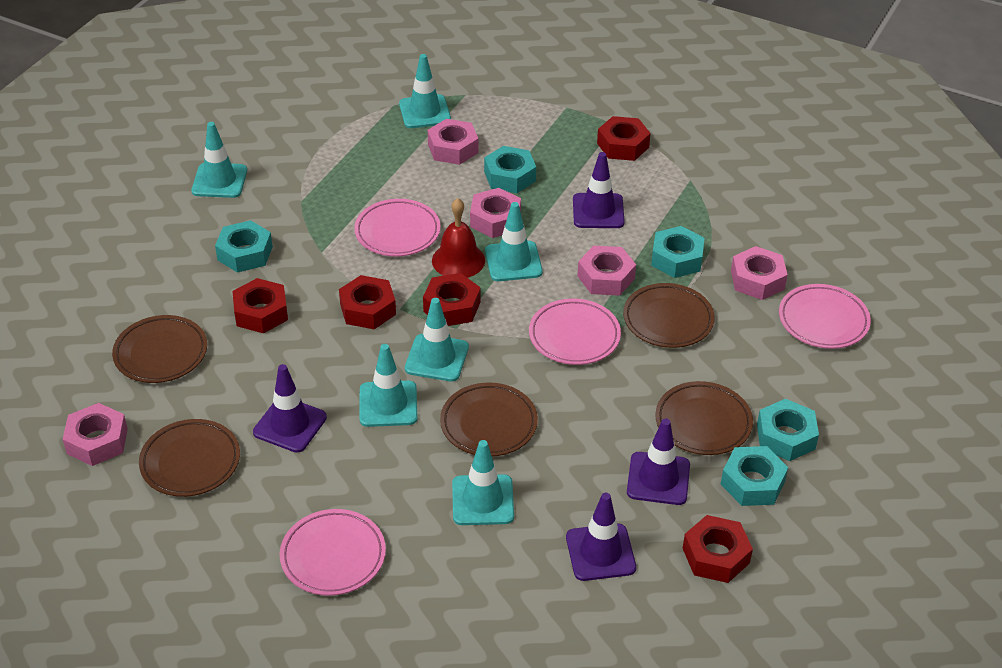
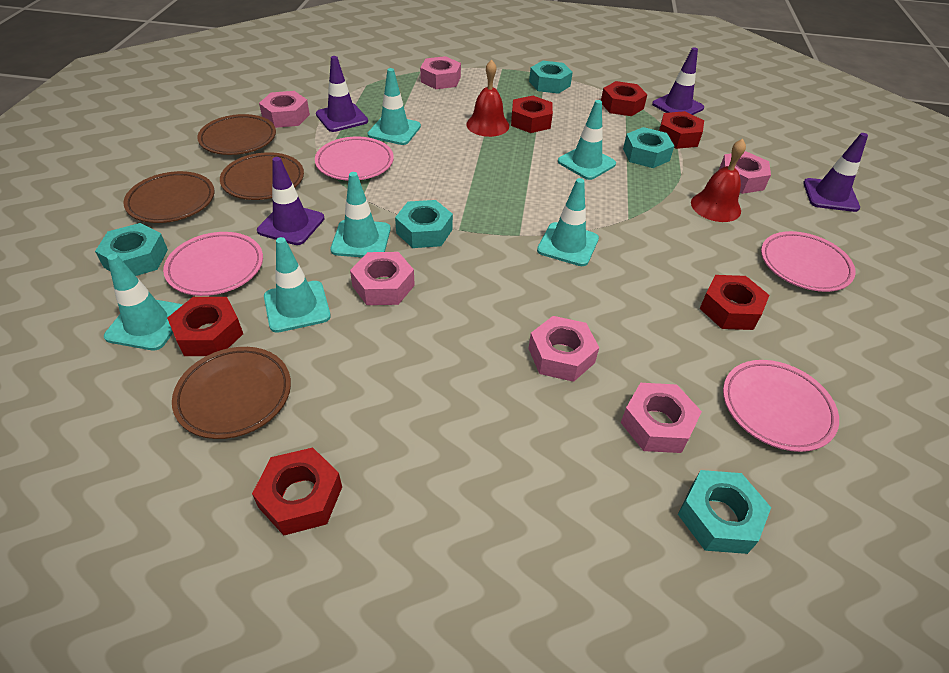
brown plate: [112,315,207,383] [139,419,240,497] [440,382,538,456] [623,283,715,348] [655,381,753,455] = 5 -> [123,171,215,223] [172,347,291,439] [197,114,276,155] [220,152,304,200] = 4
pink nut: [63,403,128,466] [428,119,478,165] [470,188,521,238] [577,245,636,296] [731,246,788,300] = 5 -> [259,91,310,128] [350,252,415,305] [420,56,461,89] [528,316,599,382] [621,383,702,453] [719,151,771,194] = 6
red bell: [432,198,485,278] = 1 -> [466,60,509,137] [691,139,746,222] = 2
red nut: [232,278,288,334] [339,275,396,329] [423,273,481,326] [597,116,651,161] [683,515,753,583] = 5 -> [167,297,243,356] [252,448,342,535] [511,96,553,133] [601,81,648,116] [659,111,704,149] [699,275,769,330] = 6

